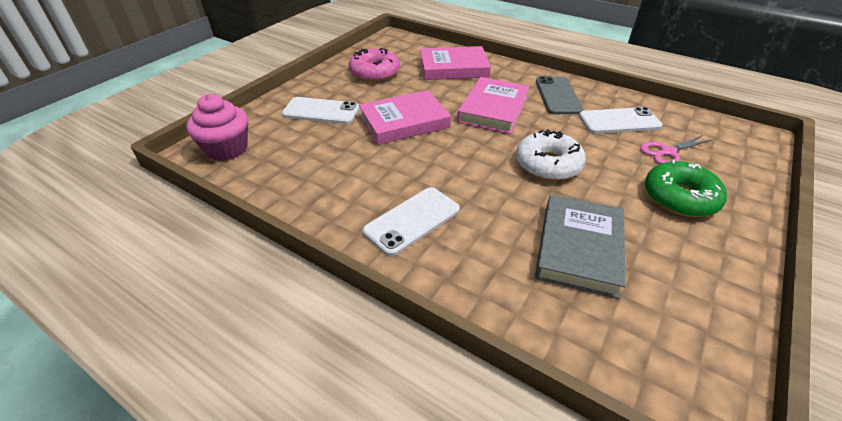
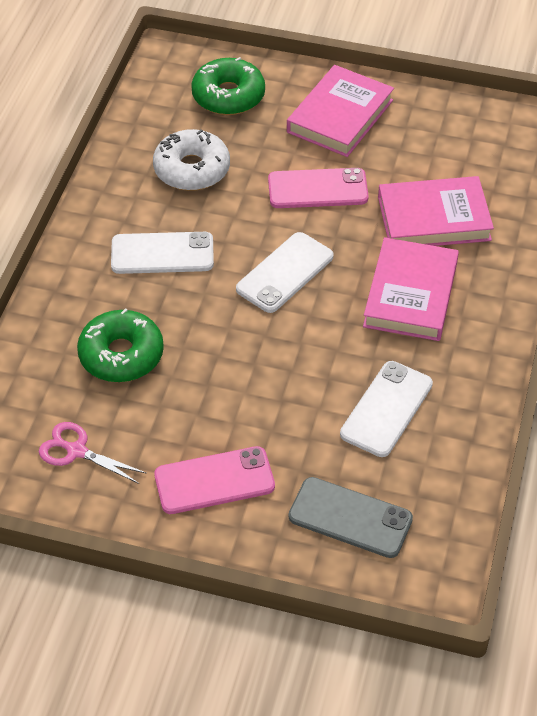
green donut: [645,159,727,217] = 1 -> [77,308,164,382] [191,57,265,115] = 2
grey book: [535,194,626,299] = 1 -> none = 0
pink cupcake: [186,94,248,161] = 1 -> none = 0
pink donut: [349,48,400,82] = 1 -> none = 0
pink phone: none = 0 -> [154,446,275,514] [268,168,369,208] = 2

